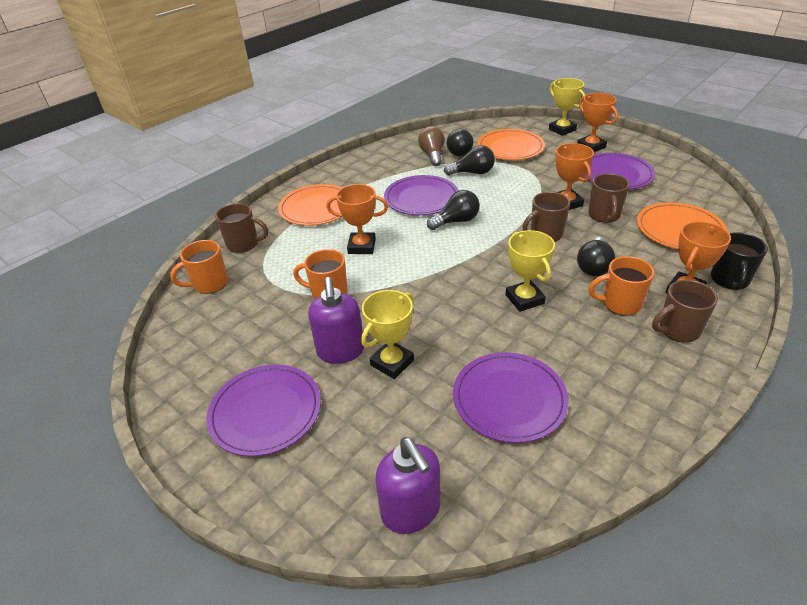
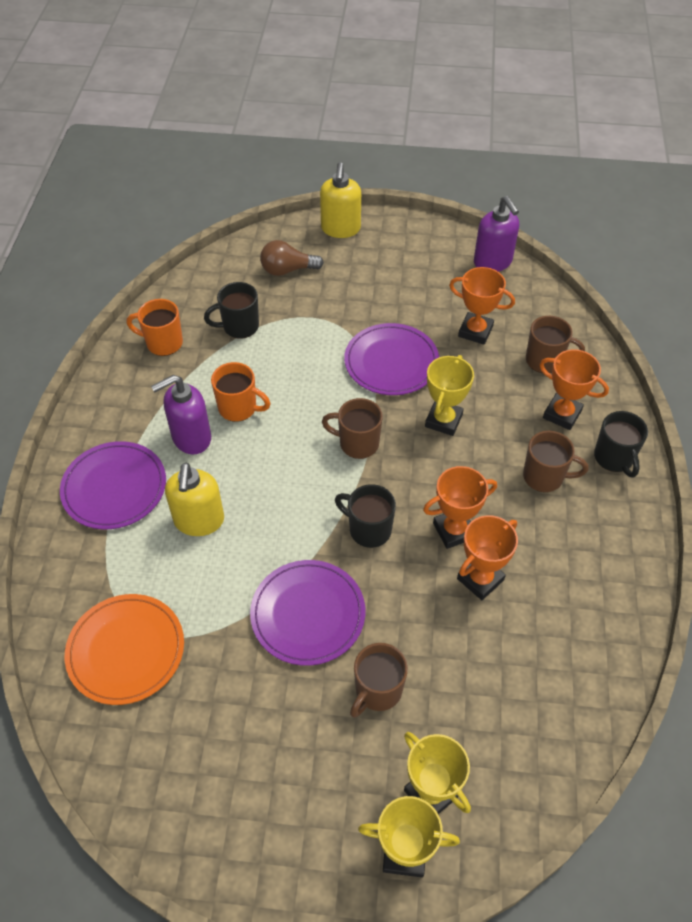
black light bulb: [427,190,480,230] [444,145,495,175] [447,129,474,156] [577,237,615,276] = 4 -> none = 0
black mug: [711,232,768,290] = 1 -> [204,282,259,339] [335,484,396,548] [594,411,648,478] = 3
orange mug: [170,240,228,294] [293,249,348,300] [588,256,654,316] = 3 -> [126,299,183,356] [211,362,271,422] = 2
orange plate: [278,184,342,226] [477,129,545,160] [637,202,728,249] = 3 -> [65,594,184,705] = 1
purple plate: [206,364,321,457] [384,175,459,215] [453,352,569,443] [584,153,656,190] = 4 -> [60,441,166,529] [250,560,365,666] [344,323,439,395] = 3
yellow soap dispenser: none = 0 -> [165,463,224,536] [320,162,361,238] = 2

